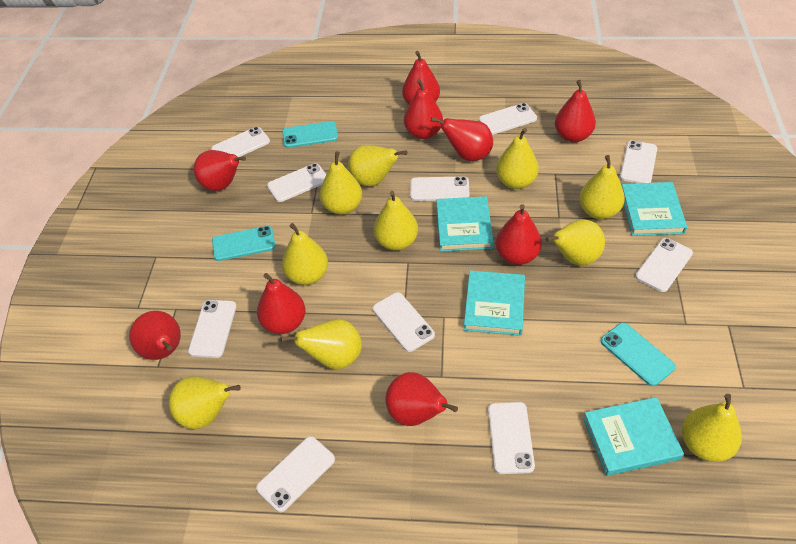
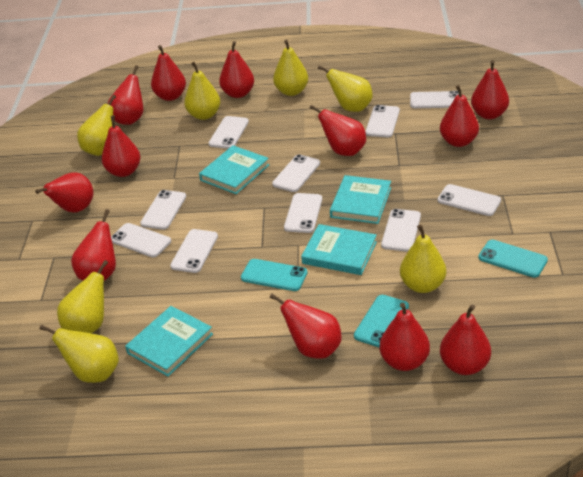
red pear: [129,311,181,360] [194,150,246,191] [257,273,305,334] [385,372,458,426] [402,51,440,104] [404,79,443,139] [431,117,493,161] [495,204,542,265] [555,80,596,142] = 9 -> [35,172,94,213] [71,209,116,281] [102,116,141,177] [108,65,144,125] [151,45,186,101] [219,41,254,98] [270,293,342,359] [310,105,366,156] [380,303,430,371] [440,85,479,147] [440,304,491,375] [471,60,509,119] = 12
yellow pear: [169,376,241,429] [281,319,362,370] [282,223,328,285] [320,151,362,215] [348,145,407,186] [374,191,418,251] [496,128,539,189] [545,219,605,266] [579,155,625,219] [682,394,742,462] = 10 -> [40,325,119,383] [57,260,108,334] [77,95,116,156] [184,62,220,120] [273,39,308,96] [318,65,373,112] [400,224,446,293] = 7

